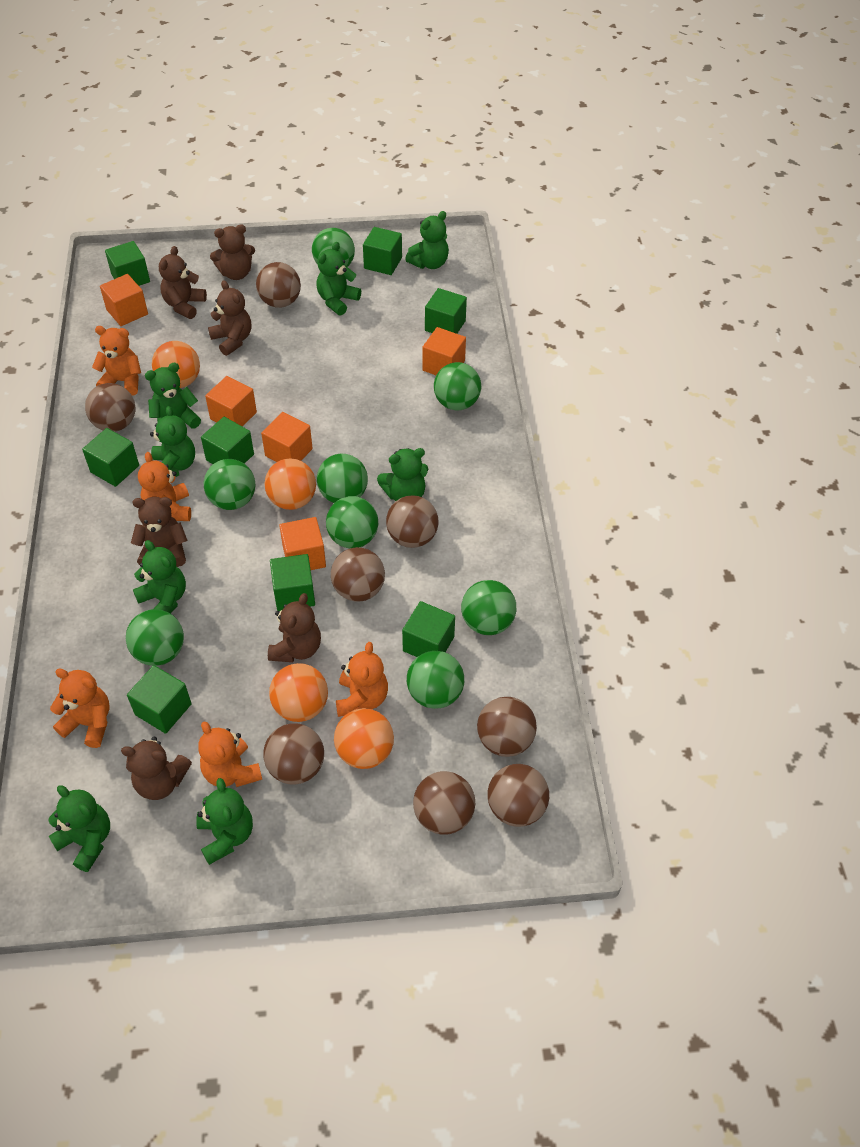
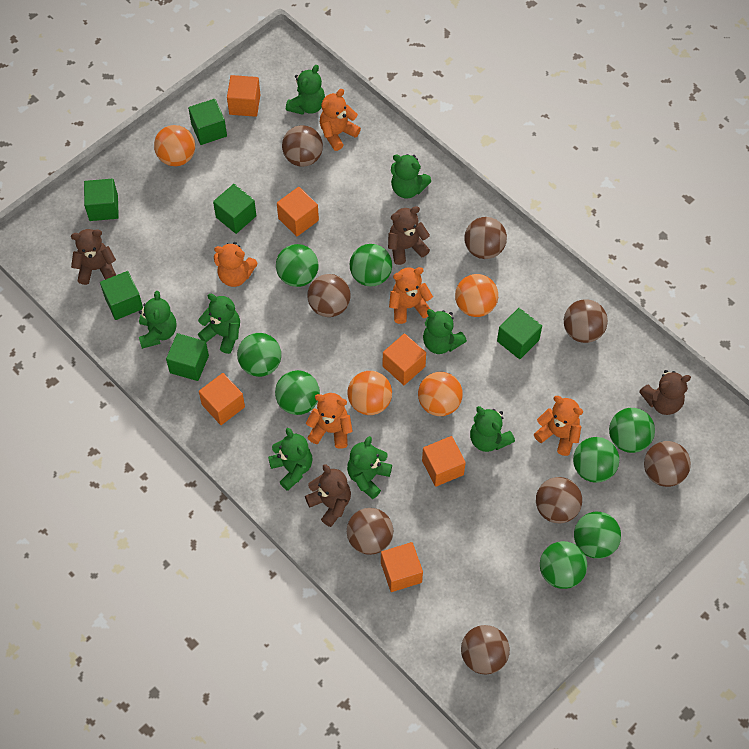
brown teddy bear: [121,737,192,800] [131,497,188,567] [159,246,207,319] [208,280,251,356] [210,225,255,280] [268,593,321,662] = 6 -> [71,229,116,285] [305,464,351,527] [388,206,430,265] [639,370,691,415] = 4
green cube: [82,428,139,487] [105,241,150,286] [127,665,192,734] [201,417,254,464] [270,554,315,611] [363,227,402,275] [402,601,455,657] [425,288,467,334] = 8 -> [84,178,119,221] [100,271,143,320] [166,333,209,381] [188,99,227,145] [213,184,256,234] [497,308,542,359] = 6
orange cube: [100,274,148,326] [205,376,257,426] [261,412,313,462] [279,517,326,570] [422,327,466,375] = 5 -> [199,373,245,425] [227,75,260,117] [277,187,319,236] [381,542,423,592] [383,333,426,385] [422,436,466,487] = 6

